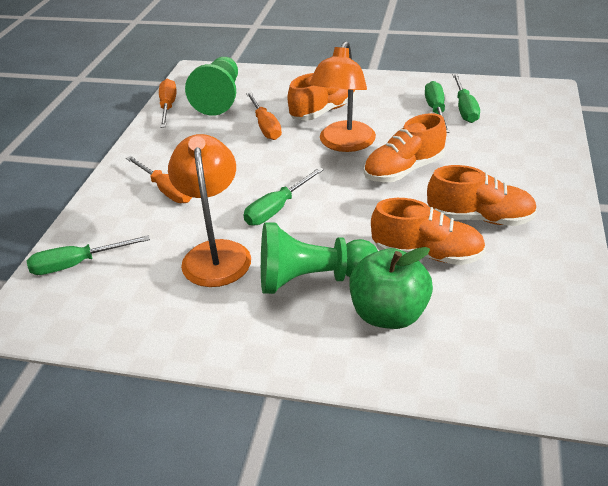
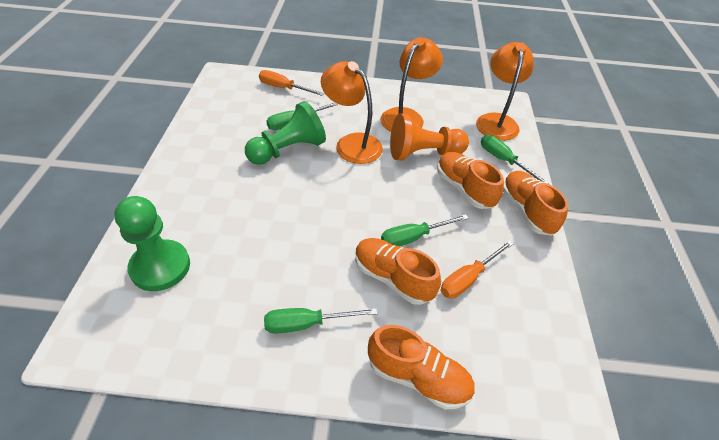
green apple: [349,247,433,329] = 1 -> none = 0
orange lamp: [168,134,251,287] [309,41,376,152] = 2 -> [321,61,383,164] [380,37,443,132] [476,42,534,141] = 3
orange pawn: none = 0 -> [390,114,469,161] = 1
orange screwdriver: [126,156,192,203] [159,79,176,128] [246,92,282,140] = 3 -> [259,70,324,96] [441,240,513,298] = 2

